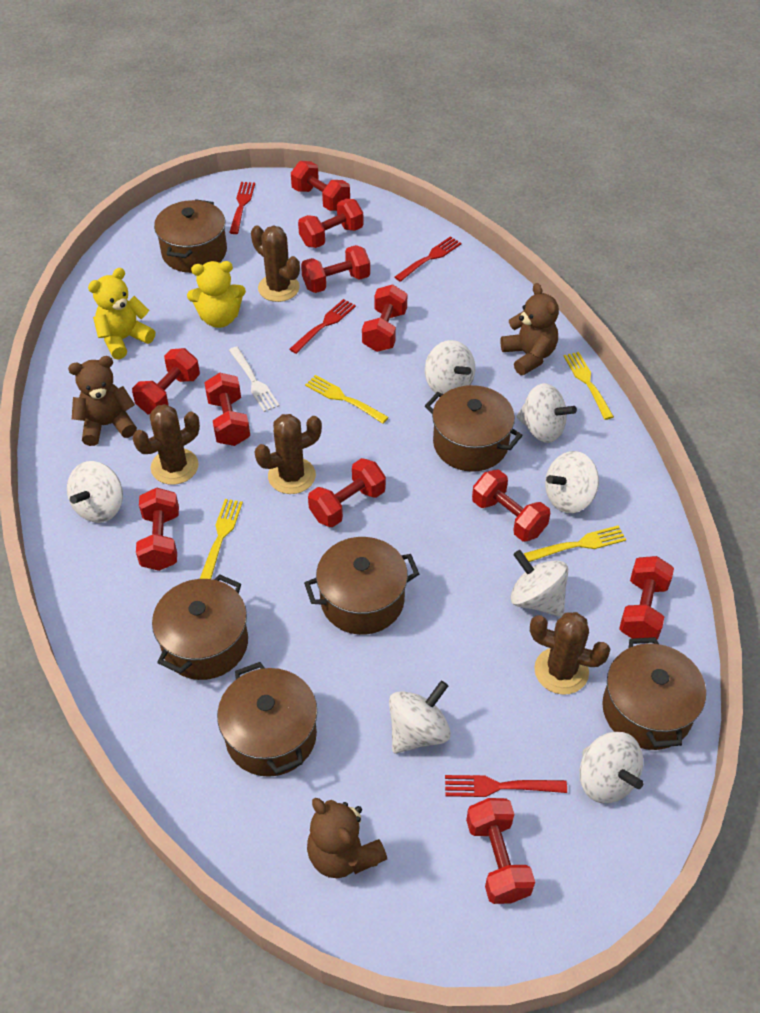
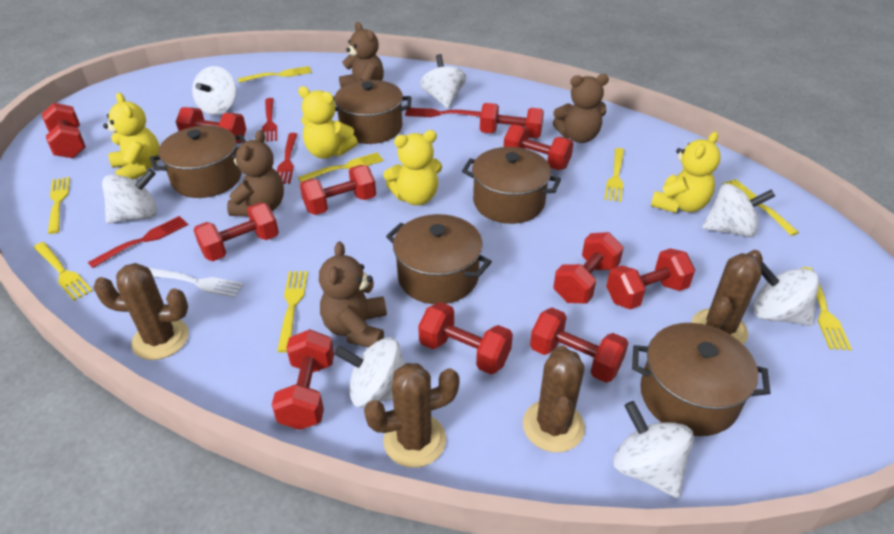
brown pot: [152,574,248,680] [154,199,227,273] [217,662,317,777] [304,537,419,635] [425,385,523,472] [602,637,706,750] = 6 -> [150,125,246,198] [333,80,411,144] [386,214,492,304] [462,147,561,224] [632,323,771,436] = 5
brown teddy bear: [68,356,137,446] [307,798,387,878] [500,283,559,375] = 3 -> [227,130,284,216] [319,242,387,347] [339,22,384,88] [553,74,609,143] = 4
yellow fork: [200,499,243,579] [305,375,389,424] [524,525,626,562] [564,352,614,420] = 4 -> [34,242,92,301] [48,177,70,234] [238,66,312,83] [277,271,308,353] [298,152,384,182] [604,148,624,202] [723,179,799,236] [801,267,852,350] = 8
yellow teddy bear: [88,268,155,360] [187,261,246,328] = 2 -> [103,93,159,180] [298,86,358,159] [383,130,442,205] [651,131,721,213] = 4

